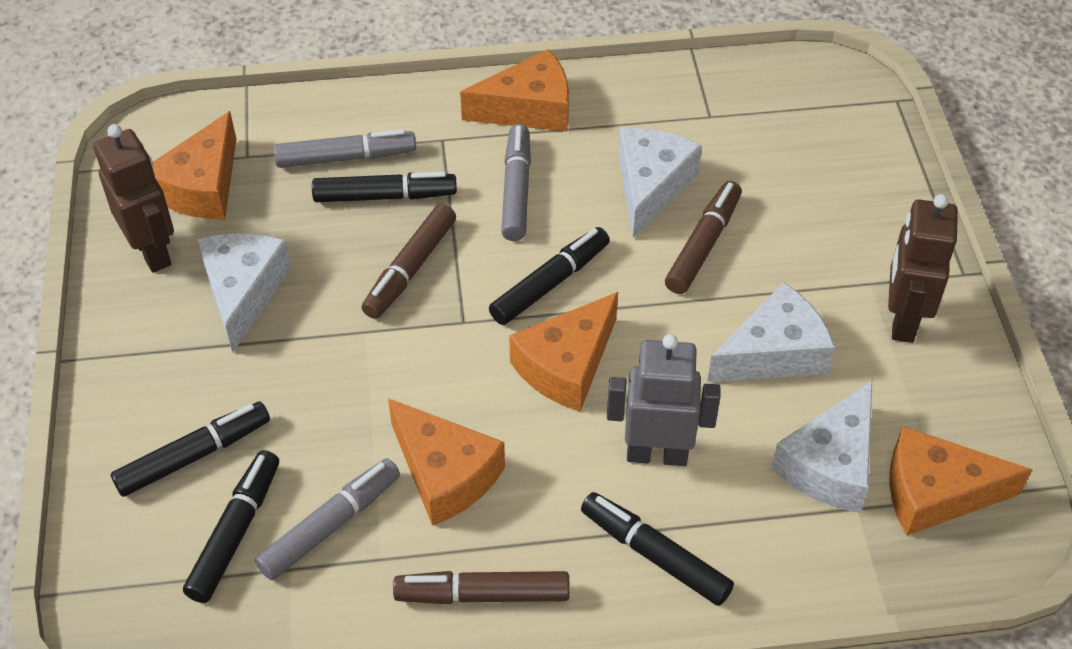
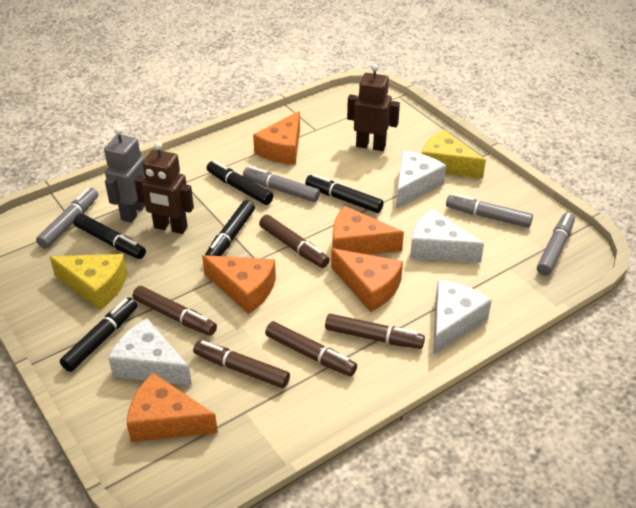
brown marker: [362,204,456,319] [393,571,570,604] [665,181,742,294] = 3 -> [133,286,217,336] [193,340,290,388] [259,215,330,268] [265,321,357,376] [325,314,425,349] = 5
grey marker: [255,458,400,580] [274,129,416,168] [501,124,531,241] = 3 -> [36,188,98,249] [243,166,320,202] [446,194,533,228] [537,213,575,276] = 4
yellow cheese: none = 0 -> [50,254,127,310] [421,130,486,179] = 2

